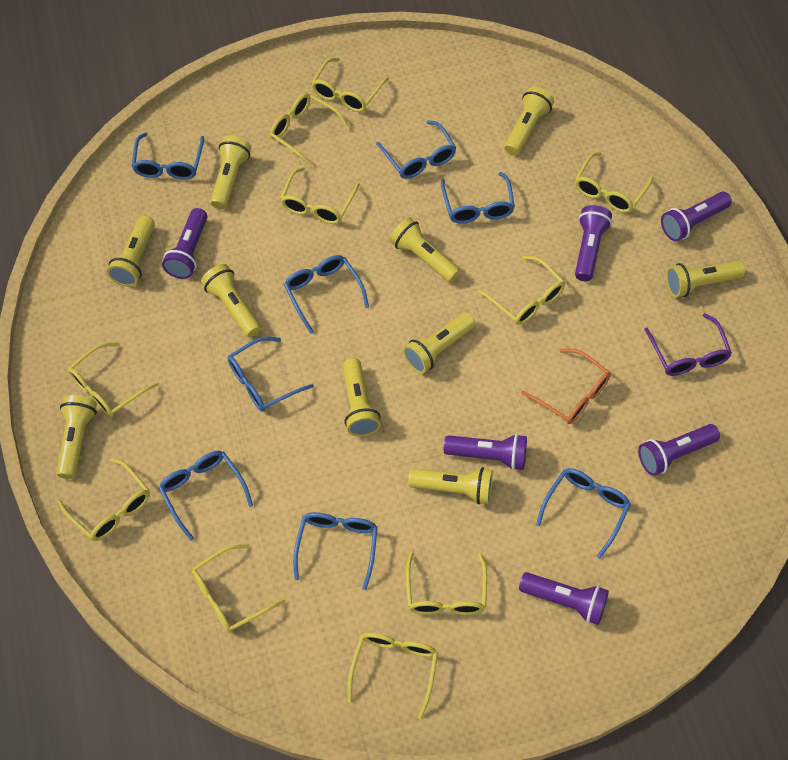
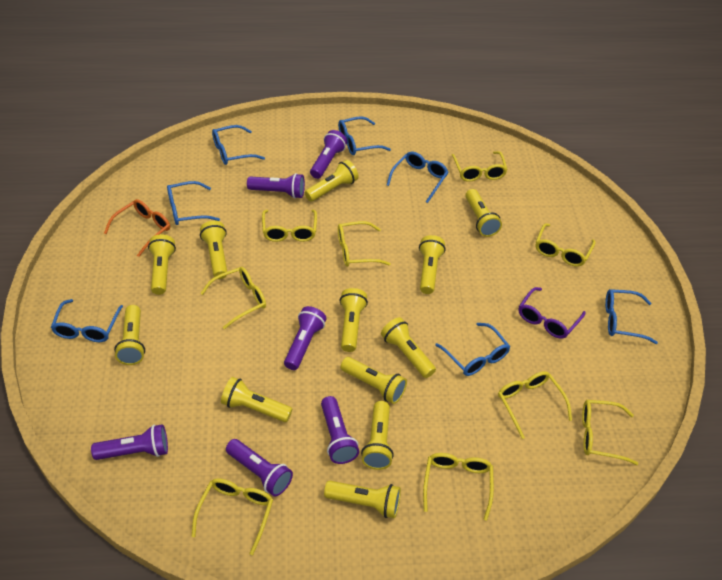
blue glasses: [132,133,204,180] [159,451,253,541] [228,336,314,411] [284,255,369,334] [293,512,378,590] [376,120,456,179] [441,172,515,224] [536,468,631,559] = 8 -> [51,299,123,342] [167,181,220,225] [212,125,265,165] [338,116,391,155] [387,152,448,203] [435,323,510,376] [605,289,658,344] = 7
yellow flashlight: [56,395,97,479] [107,216,155,287] [201,264,261,337] [210,136,251,209] [343,358,381,437] [390,217,460,282] [403,313,476,374] [408,467,493,505] [504,86,554,155] [666,261,745,297] = 10 -> [114,305,145,365] [148,234,176,295] [200,221,227,279] [221,377,292,422] [305,160,359,202] [324,481,401,518] [339,288,368,352] [341,357,407,404] [361,401,394,470] [381,317,436,378] [419,235,446,294] [465,189,502,237] = 12
yellow glasses: [58,458,150,541] [68,342,159,417] [191,544,285,633] [270,93,350,168] [280,167,360,224] [311,57,389,112] [348,632,438,719] [406,552,487,615] [477,256,565,325] [575,152,654,213] = 10 -> [192,478,273,555] [200,267,266,329] [262,210,317,242] [338,221,390,267] [423,453,494,521] [451,151,508,182] [498,371,572,439] [536,223,596,267] [582,400,638,465] = 9

